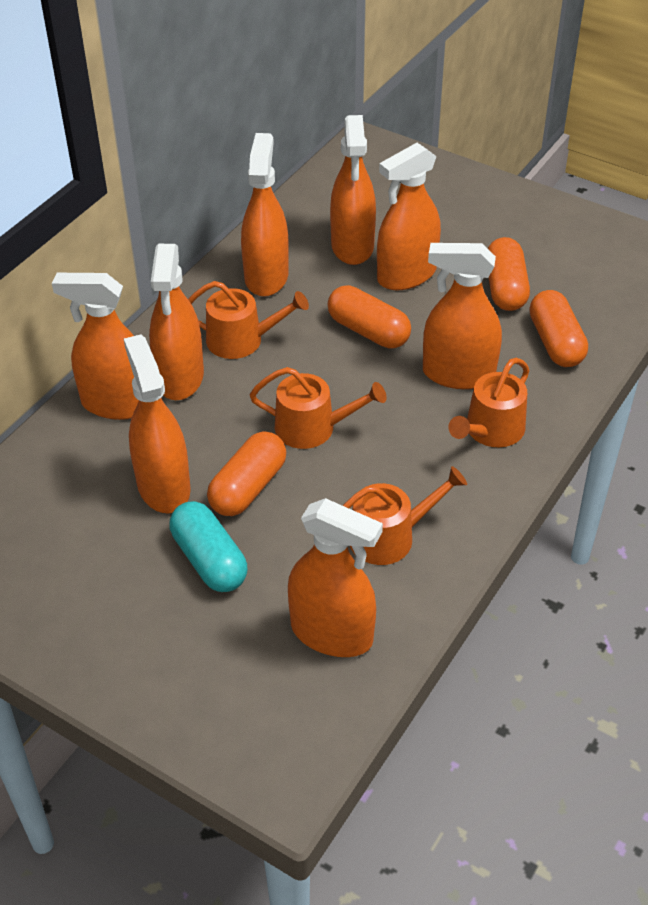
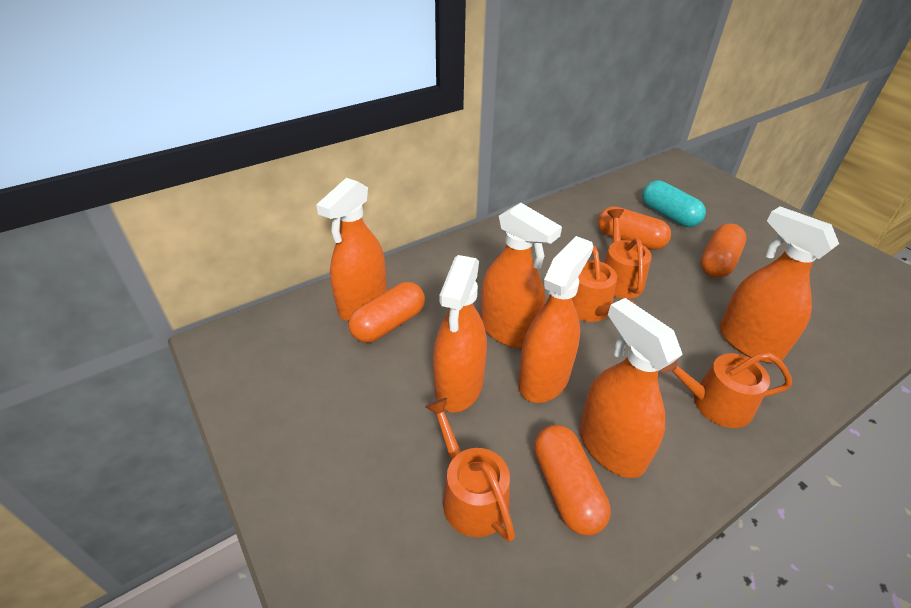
orange spray bottle: [52,273,139,420] [124,334,191,513] [149,244,204,400] [241,133,289,297] [288,498,383,657] [330,115,376,265] [377,143,441,290] [423,243,502,389] = 8 -> [316,178,387,321] [433,255,487,413] [481,203,562,349] [518,236,593,403] [579,298,683,478] [720,206,839,363] = 6

